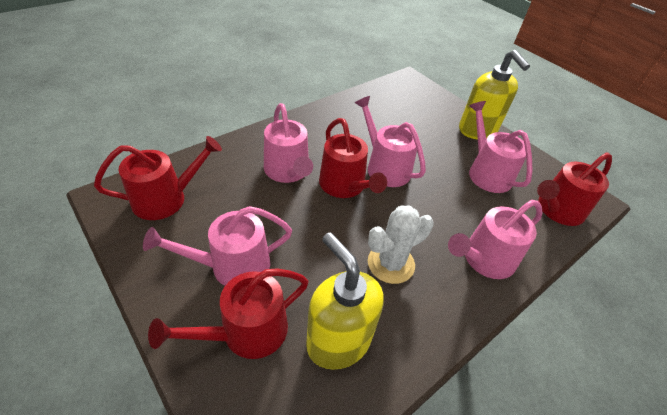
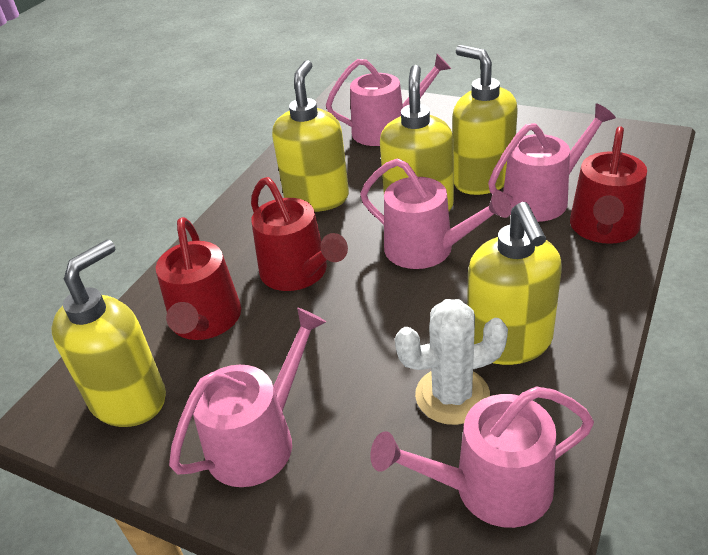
red watering can: [94,136,222,220] [148,268,309,359] [319,118,387,198] [537,152,612,226] = 4 -> [156,217,241,340] [251,177,348,291] [570,126,647,244] = 3
yellow soap dispenser: [306,232,384,370] [459,50,530,140] = 2 -> [52,239,166,427] [272,60,349,212] [380,65,454,211] [452,45,518,195] [467,202,562,365] = 5

